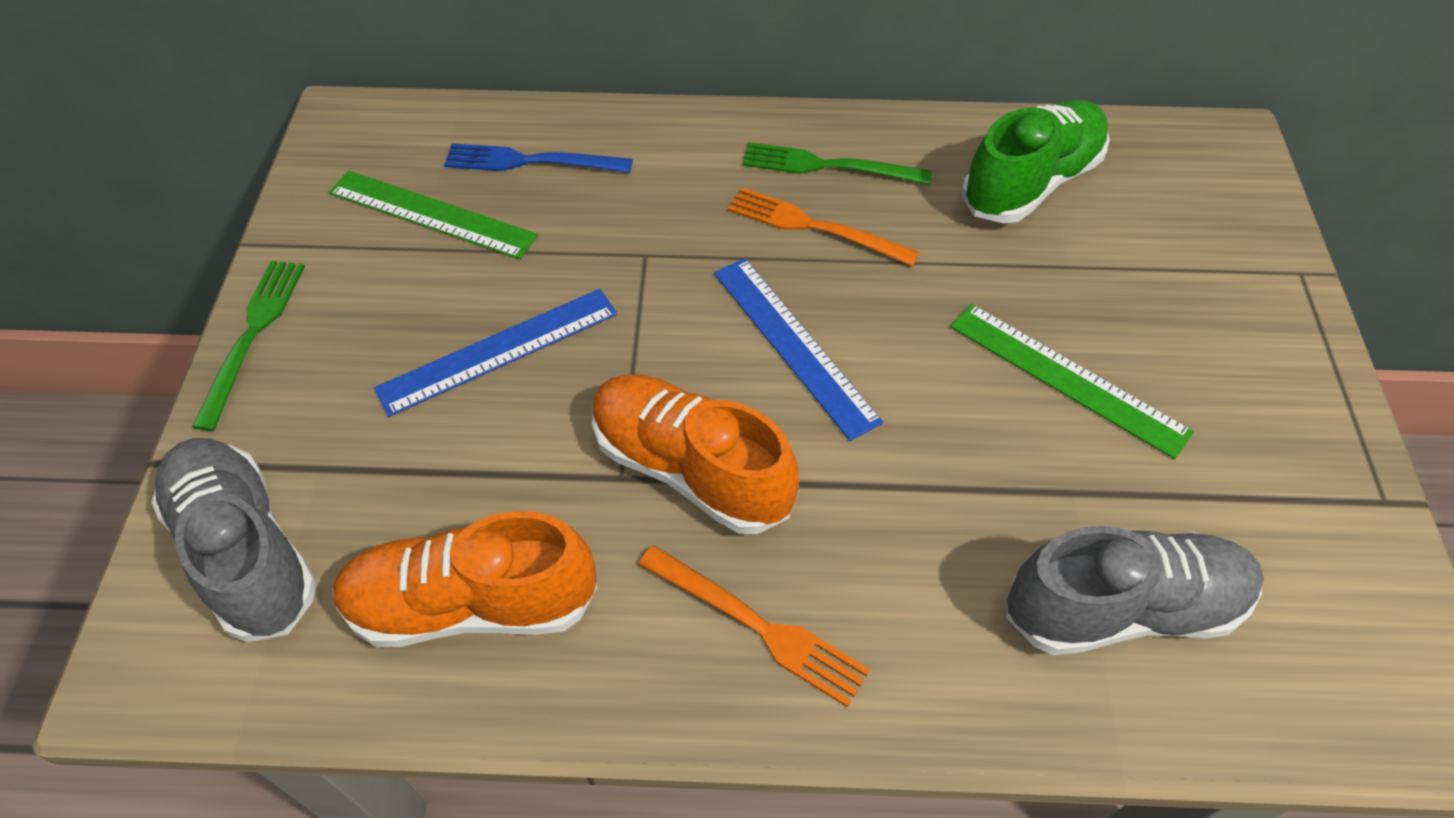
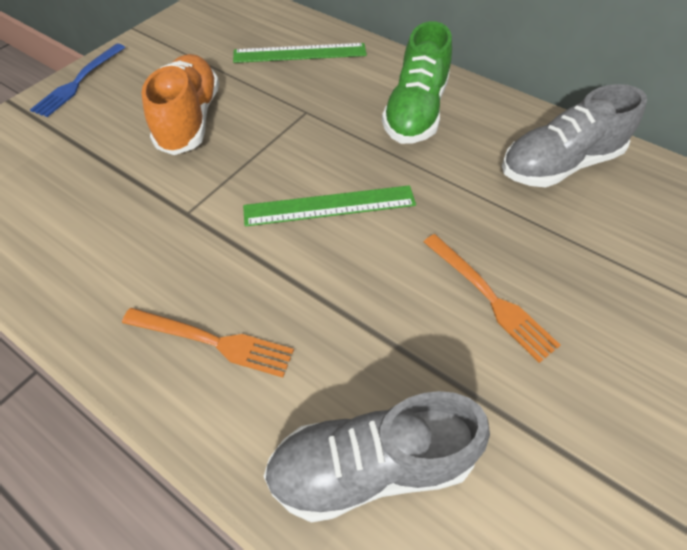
blue ruler: [374,289,617,417] [714,258,883,441] = 2 -> none = 0
green fork: [192,261,305,431] [742,142,932,185] = 2 -> none = 0
orange shoe: [333,511,597,647] [592,374,799,534] = 2 -> [141,54,219,155] = 1

